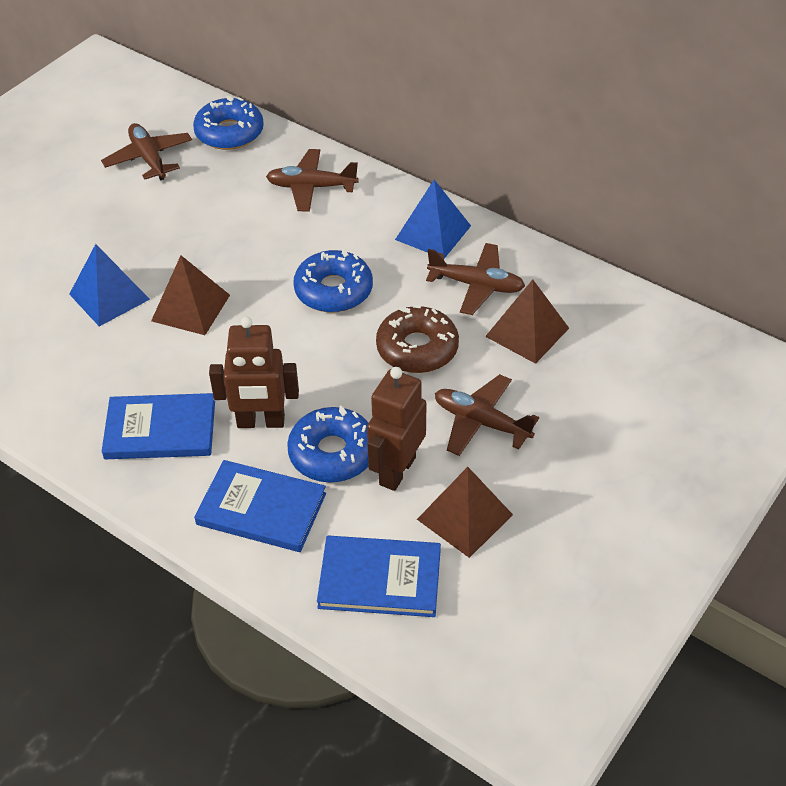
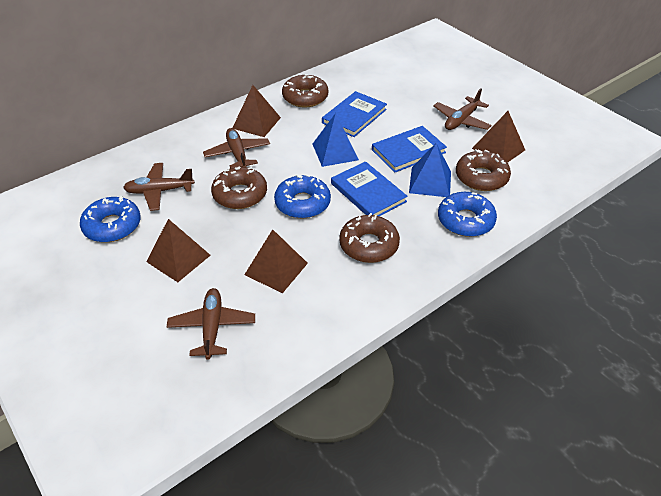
brown donut: [376,305,459,373] = 1 -> [211,166,267,209] [282,74,328,107] [339,213,400,263] [456,149,511,191] = 4
brown pyramid: [151,255,230,335] [417,467,513,558] [485,279,569,364] = 3 -> [146,219,211,282] [233,85,281,137] [244,229,308,293] [472,111,525,163] = 4
brown robot: [209,317,299,428] [367,367,426,491] = 2 -> none = 0

